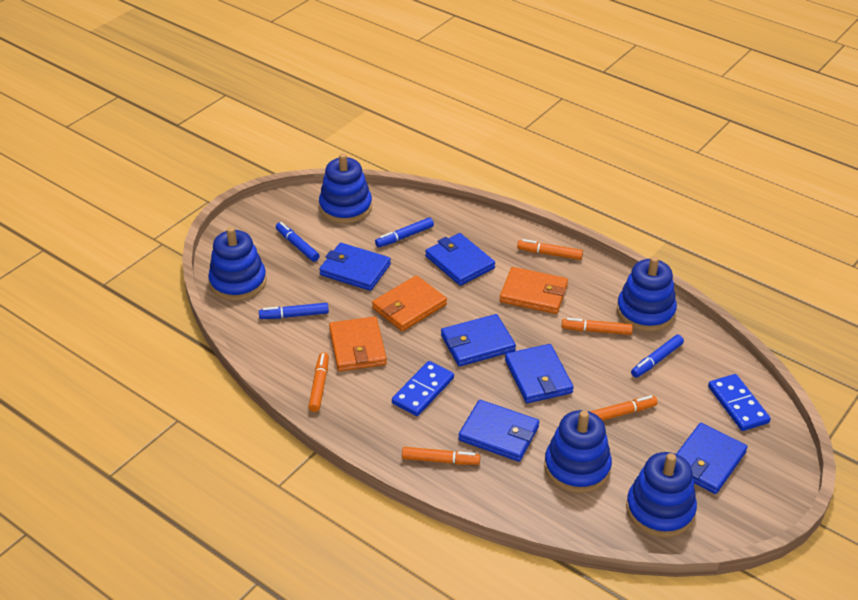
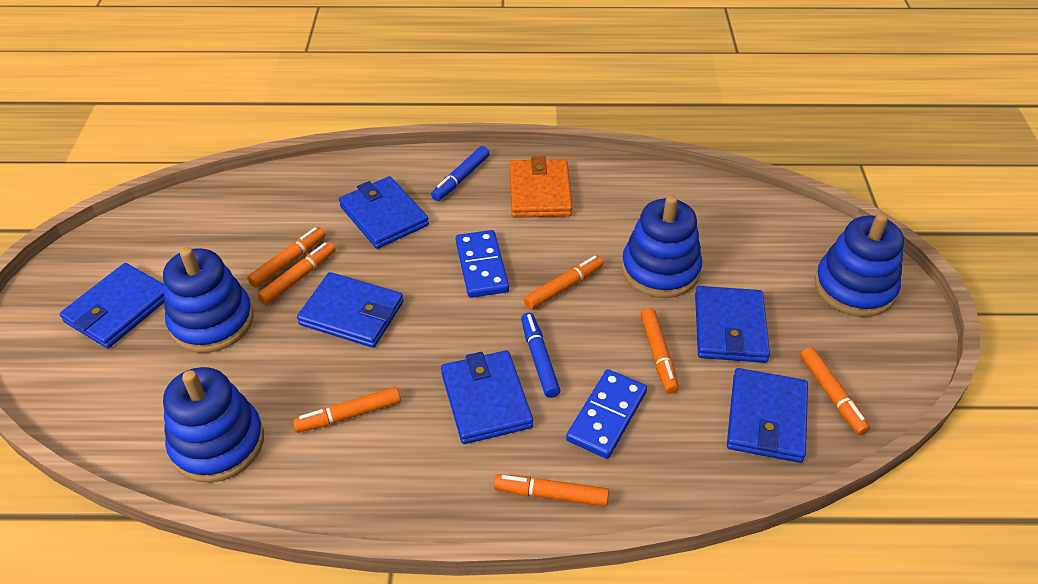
blue marker: [259,303,329,319] [276,222,320,262] [375,218,434,247] [631,335,684,378] = 4 -> [431,146,490,201] [521,313,560,398] = 2
blue stacking toy: [208,227,266,301] [319,153,372,224] [544,410,612,493] [617,256,677,332] [626,452,697,538] = 5 -> [163,247,254,353] [163,367,264,483] [622,195,702,298] [815,213,904,317] = 4
orange marker: [308,352,329,412] [402,447,480,465] [517,239,583,260] [562,318,633,335] [590,395,658,421] = 5 -> [247,227,326,288] [257,242,336,305] [293,387,401,433] [494,474,609,507] [524,256,603,310] [640,308,679,394] [800,347,870,435] = 7
orange wallet: [329,316,387,371] [372,276,447,331] [500,267,568,314] = 3 -> [510,156,572,218] = 1

